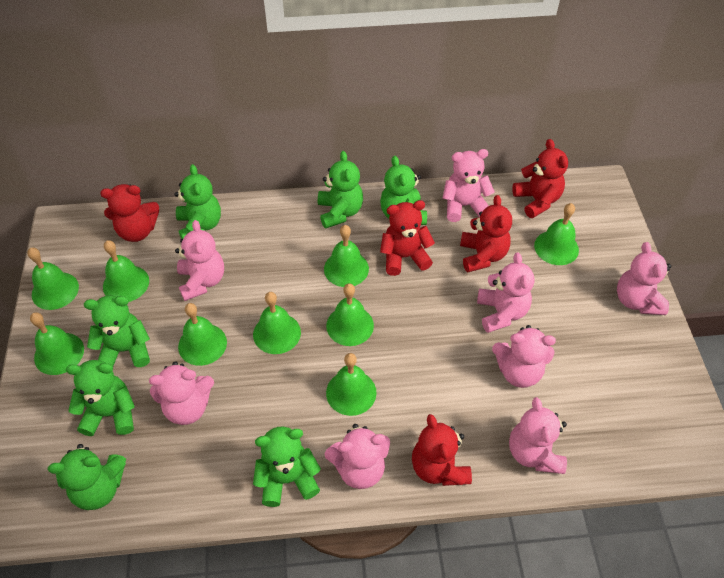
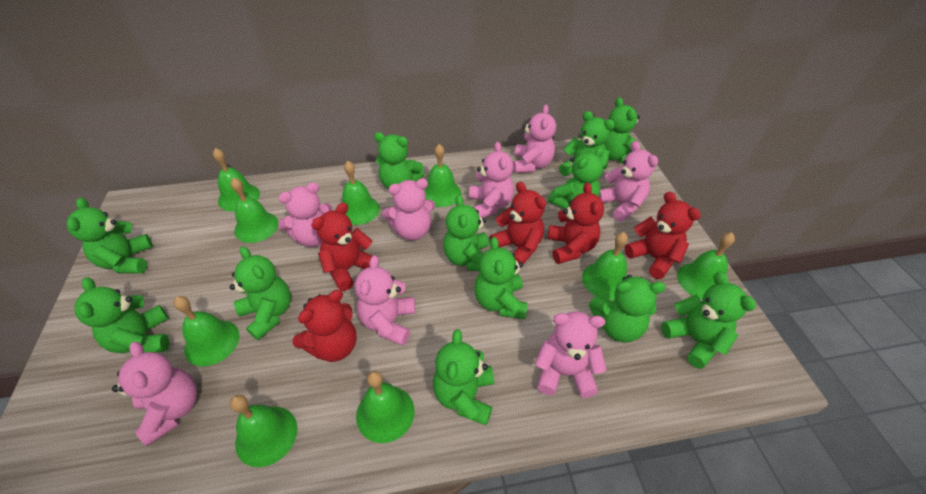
green teddy bear: [48,444,126,510] [66,360,135,436] [84,295,150,367] [174,164,221,239] [253,427,321,507] [318,151,363,229] [380,156,427,225] = 7 -> [67,198,153,274] [74,277,169,353] [230,246,291,340] [374,132,424,190] [433,329,494,425] [443,194,489,271] [474,237,527,319] [548,147,604,209] [559,111,615,176] [589,275,666,343] [604,97,641,163] [661,272,756,369] = 12

